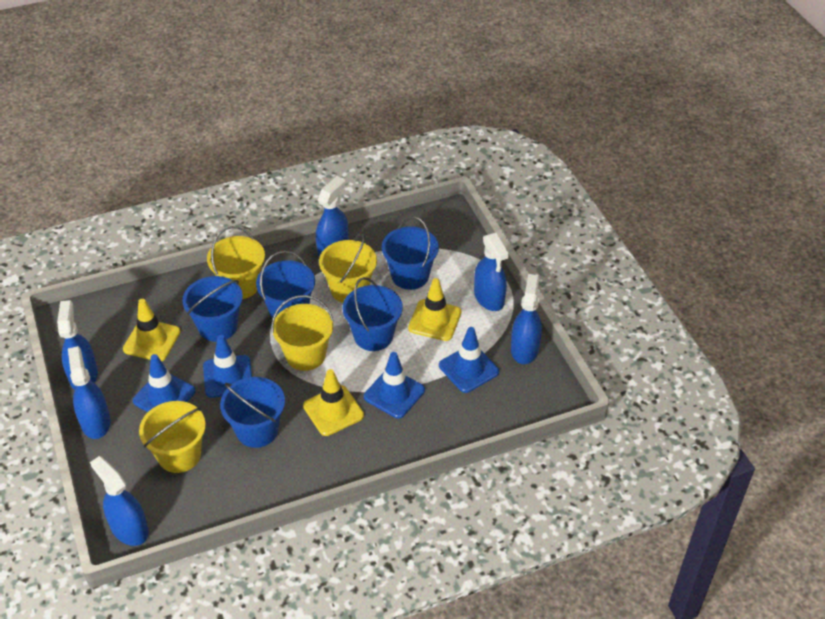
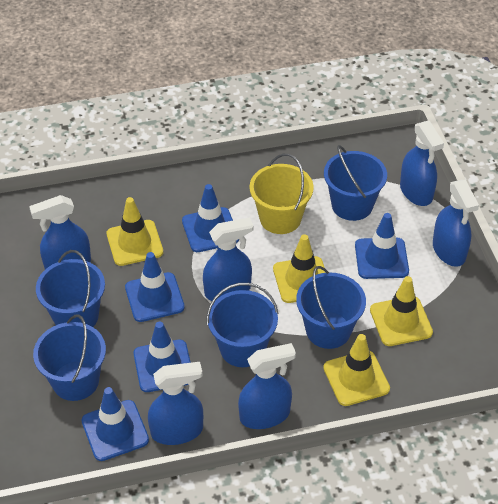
blue traffic cone: [133,354,195,412] [203,335,252,398] [364,352,425,419] [439,327,499,393] = 4 -> [81,387,149,461] [125,252,185,322] [134,322,191,392] [182,184,239,252] [355,213,409,279] = 5
yellow bucket: [139,401,206,473] [207,226,265,299] [271,295,333,371] [319,234,377,303] = 4 -> [249,154,314,234] = 1
yellow traffic cone: [123,298,181,361] [303,369,364,436] [408,278,462,341] = 3 -> [107,197,163,266] [273,234,326,303] [323,334,390,406] [370,276,433,346] = 4

